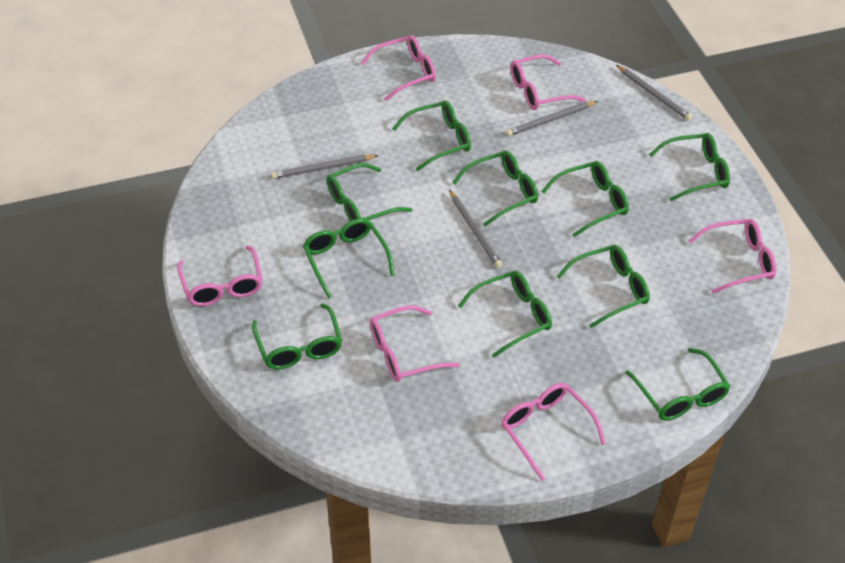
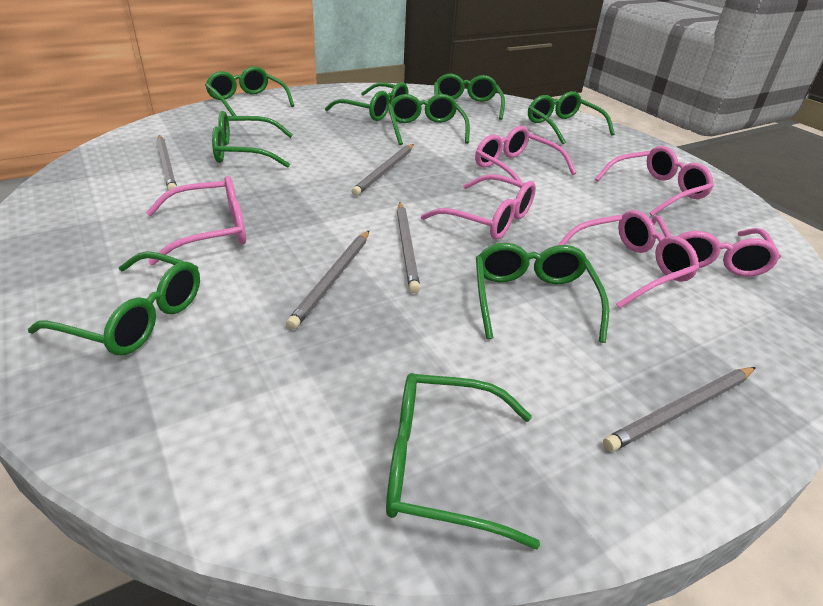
green glasses: [252,303,342,369] [303,219,395,299] [327,163,412,221] [392,100,471,171] [452,151,538,227] [458,271,552,358] [541,161,629,237] [557,245,650,328] [625,348,730,421] [649,133,730,201] = 10 -> [28,251,200,355] [205,66,294,116] [212,111,293,168] [325,82,409,121] [386,373,540,549] [388,94,470,145] [434,74,505,120] [476,243,609,343] [528,91,615,144] = 9
grey pencil: [271,155,379,179] [449,189,503,268] [506,101,598,136] [616,65,692,121] = 4 -> [157,135,177,191] [286,231,369,329] [351,144,414,196] [397,203,420,293] [603,367,756,452] = 5

